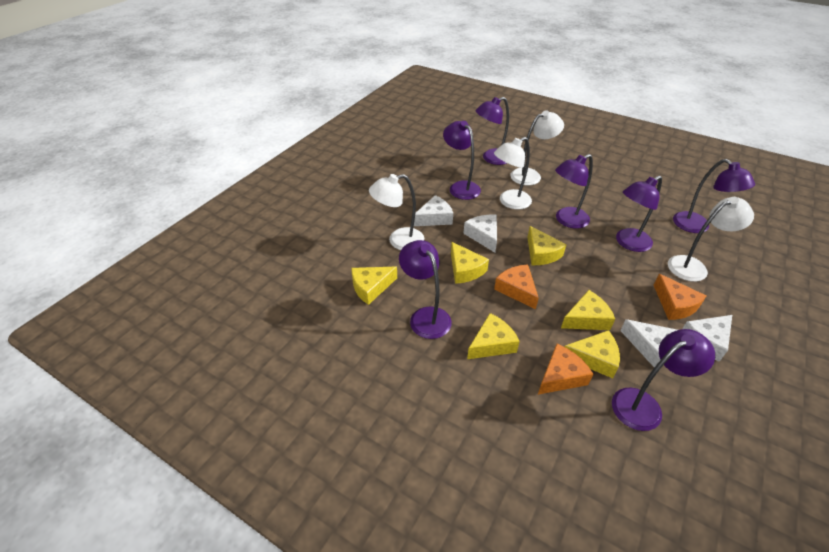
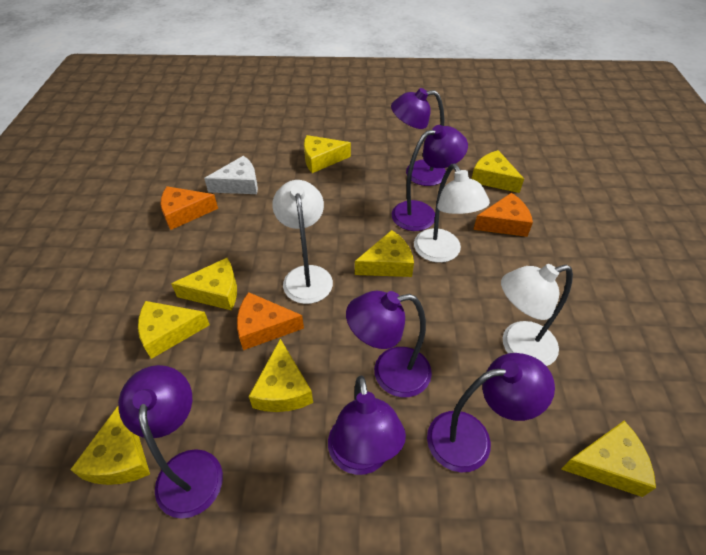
purple lamp: [399,240,452,339] [443,121,481,200] [475,97,509,165] [555,154,593,229] [612,329,715,431] [616,176,662,252] [673,159,755,233] = 7 -> [118,365,223,519] [328,375,406,475] [346,291,432,397] [391,88,446,186] [392,125,468,231] [427,353,555,472] = 6
white cheese: [414,195,453,226] [463,215,497,252] [620,319,677,368] [682,315,732,362] = 4 -> [204,156,258,194] = 1
white lamp: [369,174,424,250] [494,137,532,210] [510,110,564,186] [668,197,754,282] = 4 -> [272,180,333,304] [414,164,490,263] [501,264,573,366] = 3
yellow cheese: [351,267,397,305] [451,242,489,284] [467,313,520,359] [527,226,567,265] [561,290,615,330] [565,330,620,378] = 6 -> [70,406,150,485] [138,301,210,359] [171,258,237,310] [249,339,313,412] [304,135,351,173] [355,230,414,277] [472,150,524,193] [561,421,656,497] = 8

